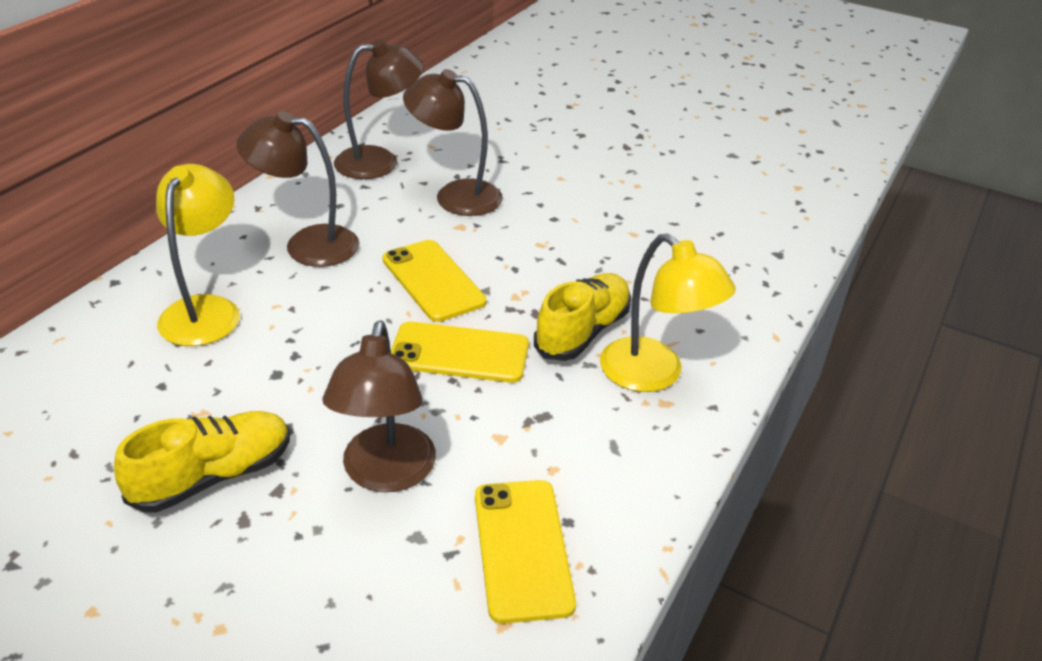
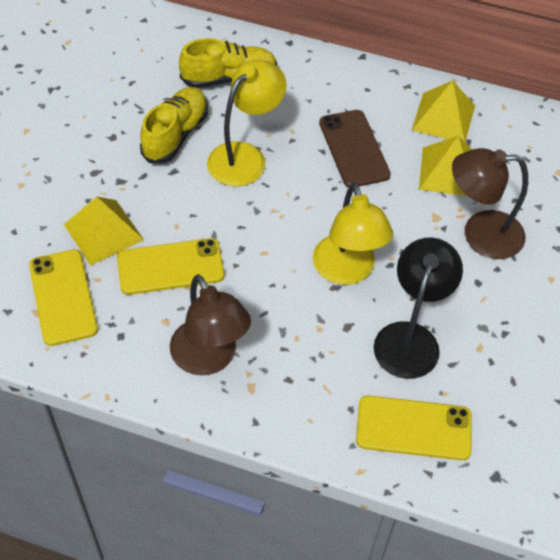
black lamp: none = 0 -> [374,237,463,379] = 1
brown lamp: [237,111,360,267] [322,320,436,492] [334,39,424,179] [403,69,503,216] = 4 -> [170,274,251,375] [452,148,528,259] = 2
brown phone: none = 0 -> [319,110,391,187] = 1
yellow pyramid: none = 0 -> [64,197,144,265] [412,81,475,142] [419,136,473,196] = 3

